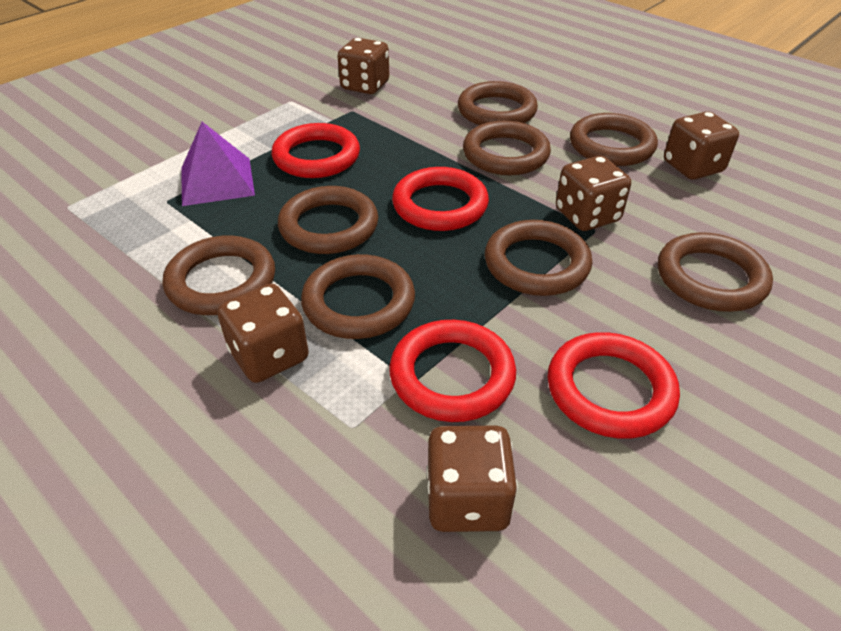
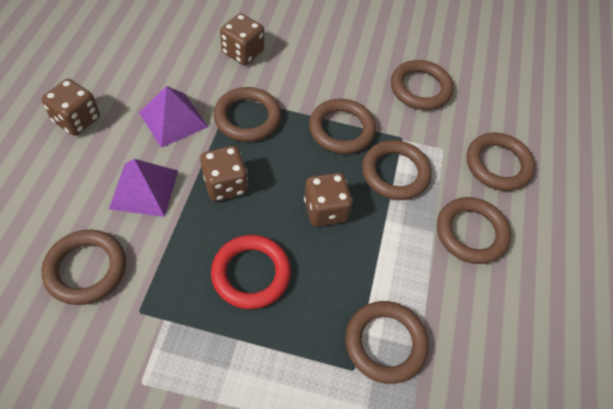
brown dice: [217,284,309,383] [337,38,390,94] [426,425,518,532] [556,156,631,231] [664,111,739,180] = 5 -> [42,79,100,136] [200,146,248,201] [220,13,264,65] [304,173,353,227] = 4
purple pyramid: [181,122,255,206] = 1 -> [109,159,178,217] [139,86,208,148] = 2
red ring: [271,123,360,178] [389,320,516,422] [392,167,489,231] [547,332,680,439] = 4 -> [211,235,291,309] = 1

